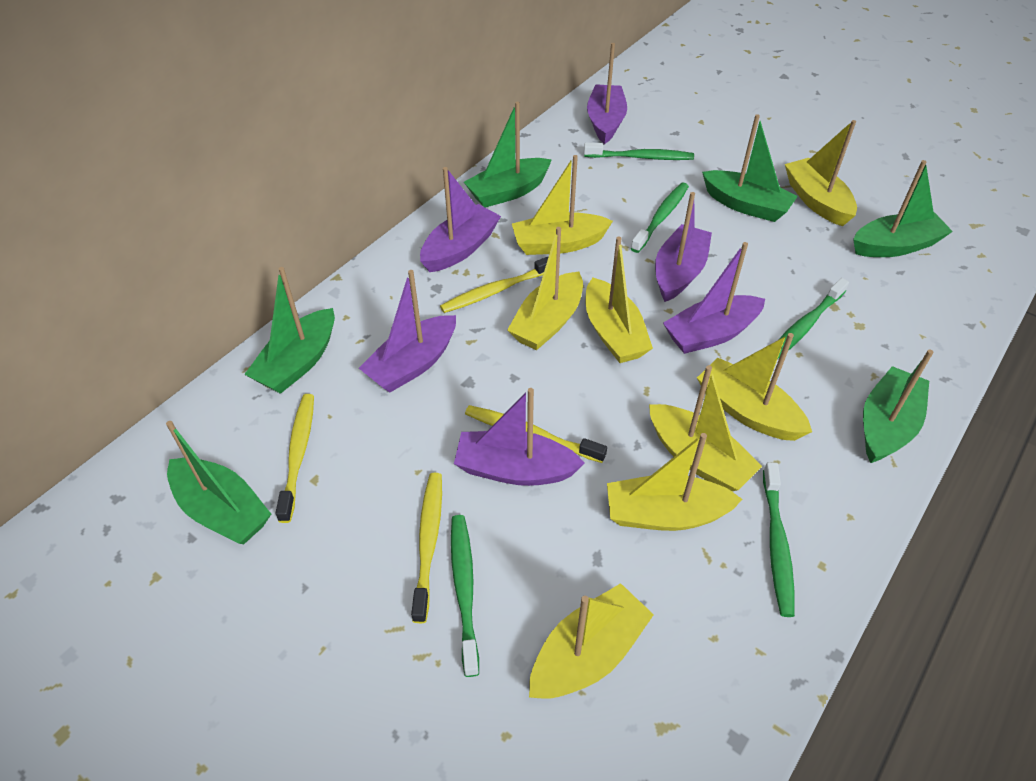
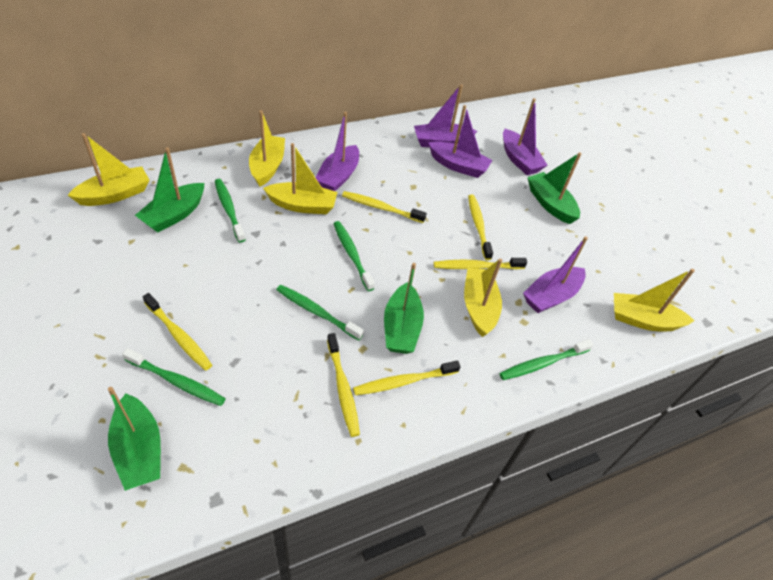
green boat: [166,421,271,544] [244,267,335,394] [464,102,552,208] [702,114,798,222] [853,160,953,257] [863,349,934,463] = 6 -> [108,387,161,491] [135,148,204,233] [384,263,424,354] [527,152,581,224] = 4
purple boat: [359,270,456,393] [420,167,501,272] [454,388,585,486] [587,43,627,144] [655,192,712,302] [663,242,765,354] = 6 -> [315,112,359,191] [414,84,477,147] [428,105,493,178] [503,98,548,175] [523,236,588,313] = 5
yellow boat: [507,227,583,350] [512,155,613,255] [529,583,654,699] [586,236,653,363] [607,433,742,531] [649,365,762,491] [697,333,812,441] [785,120,857,226] = 8 -> [68,133,149,206] [249,110,285,187] [263,143,337,214] [464,258,502,337] [614,269,695,331] = 5
yellow toothbrush: [275,394,314,523] [411,473,442,623] [440,256,549,313] [465,405,607,463] = 4 -> [143,293,212,371] [327,333,360,437] [342,191,427,223] [353,360,461,395] [434,258,527,269] [468,195,493,260] = 6

